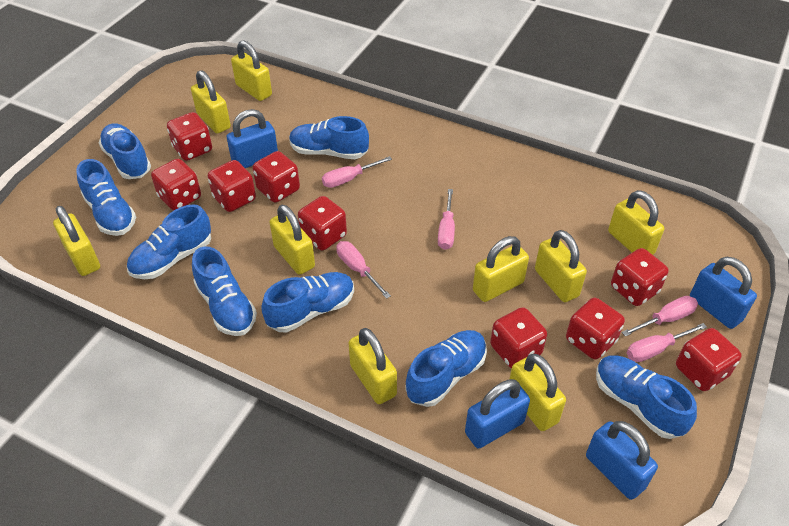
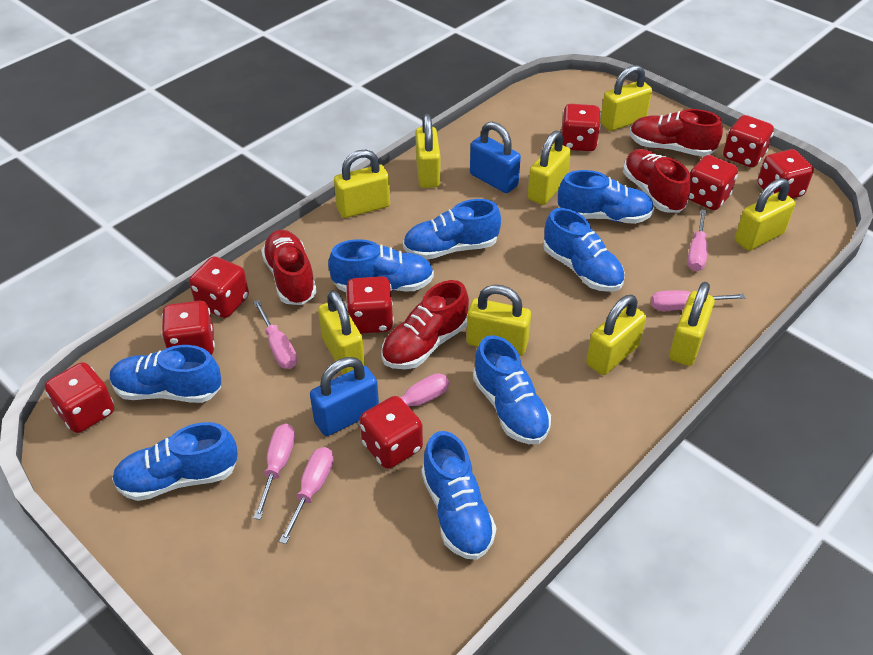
blue padlock: [227,109,278,168] [465,379,530,448] [586,421,658,500] [690,257,757,329] = 4 -> [310,357,379,436] [470,122,521,193] = 2
pink screwdriver: [322,156,392,188] [336,241,391,299] [438,189,455,250] [622,296,698,337] [627,323,707,362] = 5 -> [253,300,297,369] [254,424,295,520] [279,447,334,544] [357,373,449,427] [651,290,745,311] [687,209,708,271] = 6
red shoe: none = 0 -> [261,230,317,305] [381,280,469,369] [623,149,691,213] [629,109,723,157] = 4

